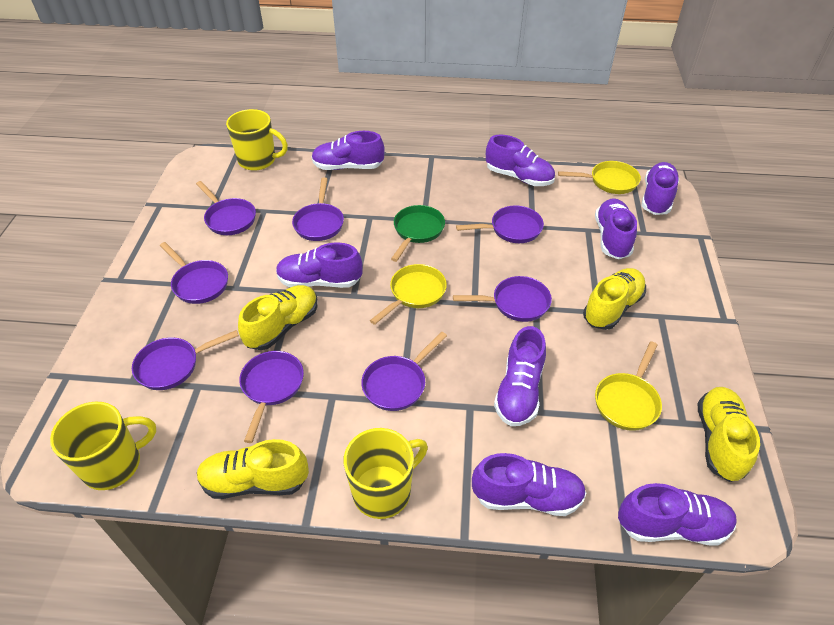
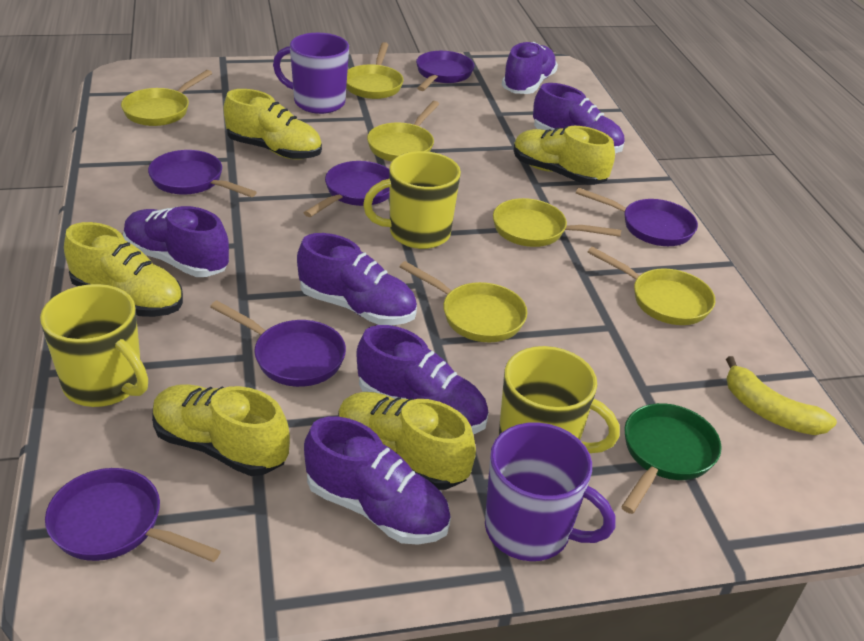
purple mug: none = 0 -> [273,33,349,114] [485,422,616,561] = 2
purple pan: [132,330,239,390] [160,242,228,304] [196,181,256,235] [239,351,304,443] [292,177,344,241] [361,332,447,411] [453,276,552,322] [456,205,544,243] = 8 -> [45,468,221,562] [148,150,257,197] [210,300,346,387] [304,161,390,217] [416,51,474,91] [576,187,698,246] = 6
purple shoe: [276,242,363,288] [312,131,385,170] [472,453,586,516] [486,135,555,186] [494,326,546,426] [595,198,637,259] [618,483,737,546] [642,162,679,215] = 8 -> [123,206,229,277] [297,233,417,325] [304,416,451,545] [356,325,489,434] [502,42,558,94] [533,83,625,153] = 6
yellow banana: none = 0 -> [726,356,837,435] = 1
yellow pan: [370,264,447,325] [558,161,641,194] [595,341,662,431] = 3 -> [121,70,212,126] [346,42,404,99] [367,101,439,162] [400,261,527,342] [493,198,621,247] [588,247,715,325] = 6
yellow shoe: [197,439,309,499] [238,285,318,350] [583,268,646,330] [697,387,760,482] = 4 -> [64,222,183,317] [152,384,290,476] [223,89,322,160] [338,392,476,490] [513,126,615,185] = 5

